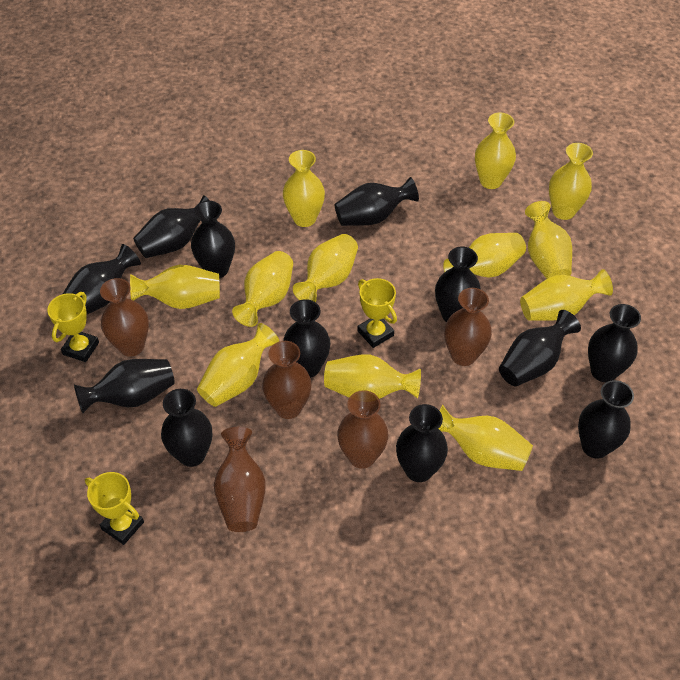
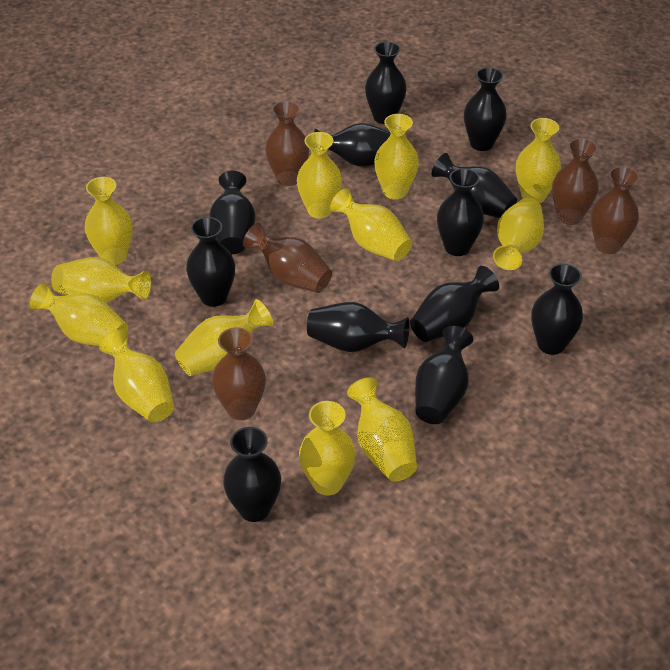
yellow trophy: [47,292,99,362] [85,472,144,545] [357,278,397,348] = 3 -> none = 0

